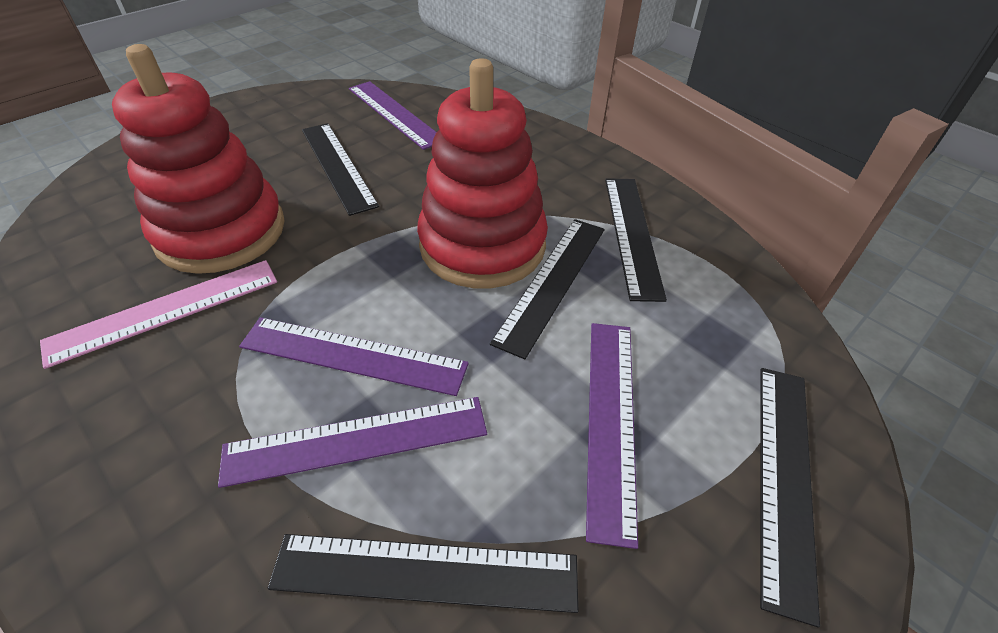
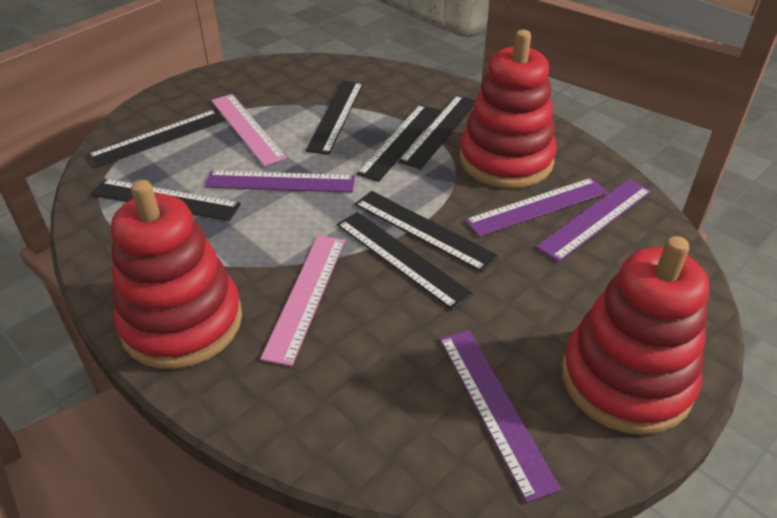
black ruler: [268,534,578,613] [302,123,379,216] [490,219,605,359] [605,178,667,302] [760,368,820,627] = 5 -> [87,110,225,168] [91,179,241,221] [305,81,363,155] [337,212,473,310] [355,191,498,272] [357,105,440,182] [399,95,475,169] = 7
pink ruler: [40,260,277,369] = 1 -> [211,94,287,166] [260,235,345,366] = 2
red stacking toy: [112,44,285,274] [417,58,548,288] = 2 -> [111,180,242,369] [459,30,557,188] [562,236,709,435] = 3

